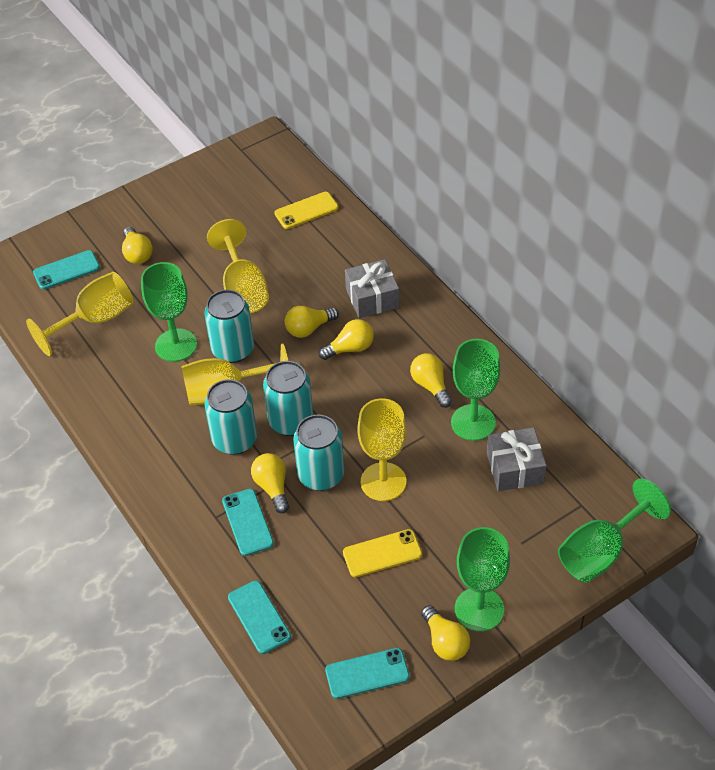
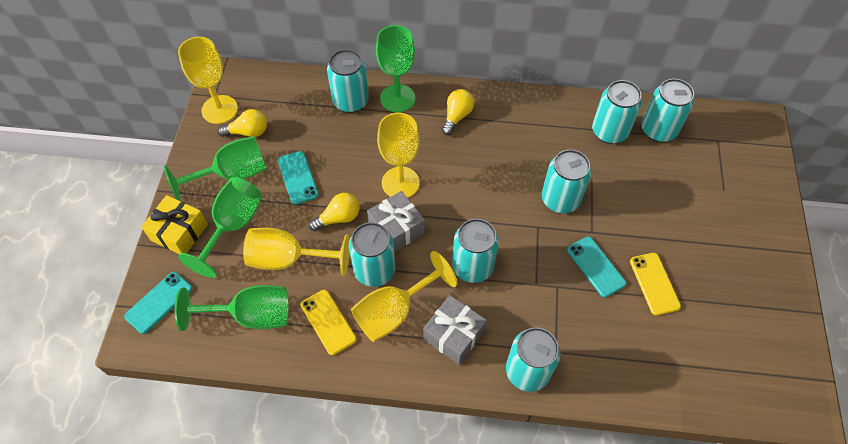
turquoise can: [204,290,254,363] [205,379,257,455] [263,361,313,436] [293,415,344,491] = 4 -> [327,49,369,113] [349,222,396,287] [452,218,499,283] [506,327,561,392] [542,149,591,213] [592,80,642,144] [642,79,694,142] = 7
turquoise phone: [33,250,100,289] [222,489,274,556] [228,581,291,654] [325,648,409,699] = 4 -> [124,272,192,334] [278,151,318,205] [567,236,626,297] = 3
yellow gift: none = 0 -> [141,195,208,254] = 1
yellow light bulb: [122,227,153,264] [251,453,289,513] [285,306,339,338] [319,319,374,360] [410,353,452,408] [421,605,470,661] = 6 -> [217,109,267,137] [309,193,360,231] [442,89,474,135] = 3

